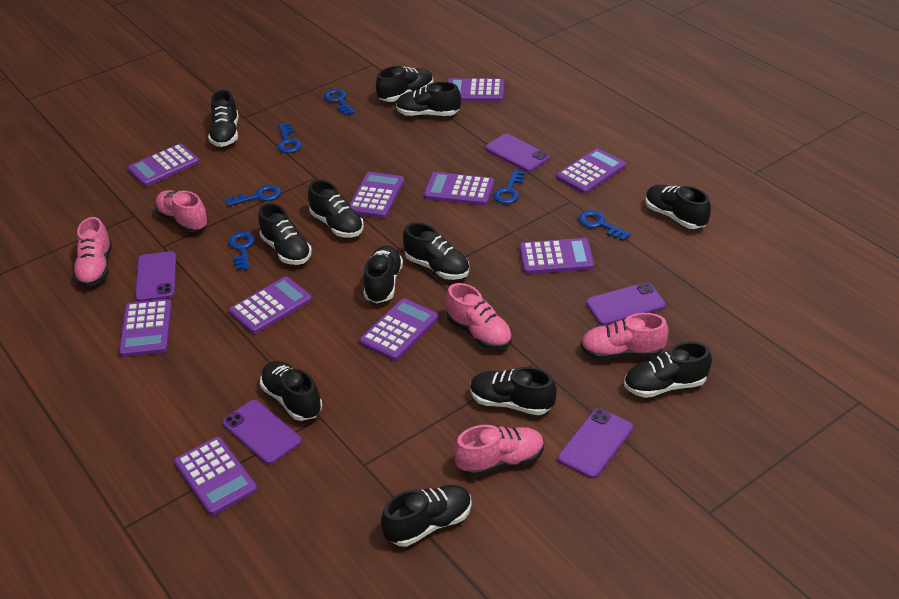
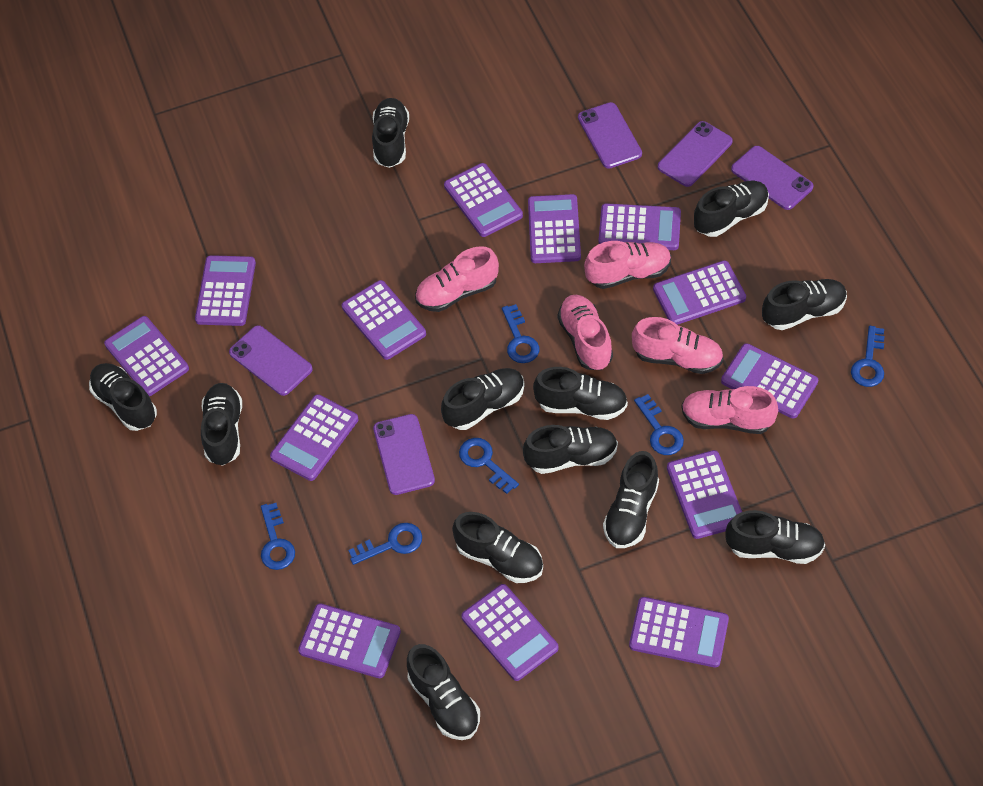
purple calculator: [119,299,172,357] [127,144,200,187] [174,437,257,515] [229,277,312,334] [349,172,404,218] [359,298,438,361] [424,172,494,205] [447,78,505,102] [519,238,594,274] [556,148,626,194] = 10 -> [104,316,189,396] [195,255,256,326] [270,394,358,481] [298,603,401,678] [342,280,426,360] [444,163,523,237] [461,584,559,681] [528,194,581,263] [599,203,681,250] [629,597,729,668] [653,260,746,325] [667,450,742,539] [721,343,818,419] = 13

